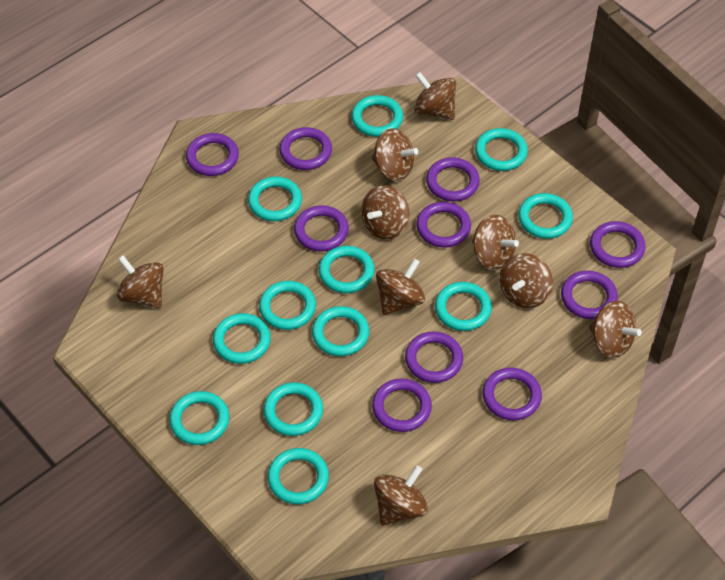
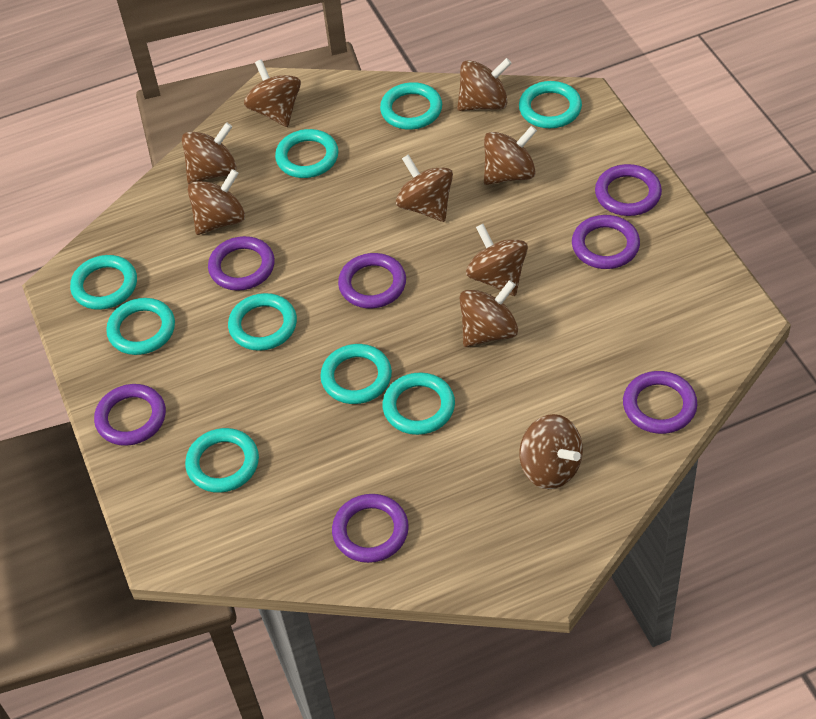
purple ring: [186,133,239,176] [279,127,332,170] [294,205,349,251] [372,378,432,432] [405,332,463,383] [416,202,471,248] [426,158,480,201] [482,368,542,421] [561,271,618,319] [590,221,645,268] = 10 -> [94,384,166,446] [208,236,275,291] [332,494,409,563] [338,253,406,308] [572,215,640,269] [595,164,662,216] [623,371,697,434] = 7
turquoise ring: [169,391,229,445] [213,313,271,364] [248,177,302,221] [259,281,316,330] [264,382,323,436] [267,448,329,504] [312,306,369,356] [319,246,374,293] [352,95,403,137] [435,282,492,331] [475,128,528,171] [518,193,573,239] = 12 -> [70,255,137,310] [106,298,175,355] [185,428,259,493] [228,293,297,351] [275,129,338,178] [320,344,392,404] [380,82,442,130] [382,372,455,435] [519,81,582,128] = 9

